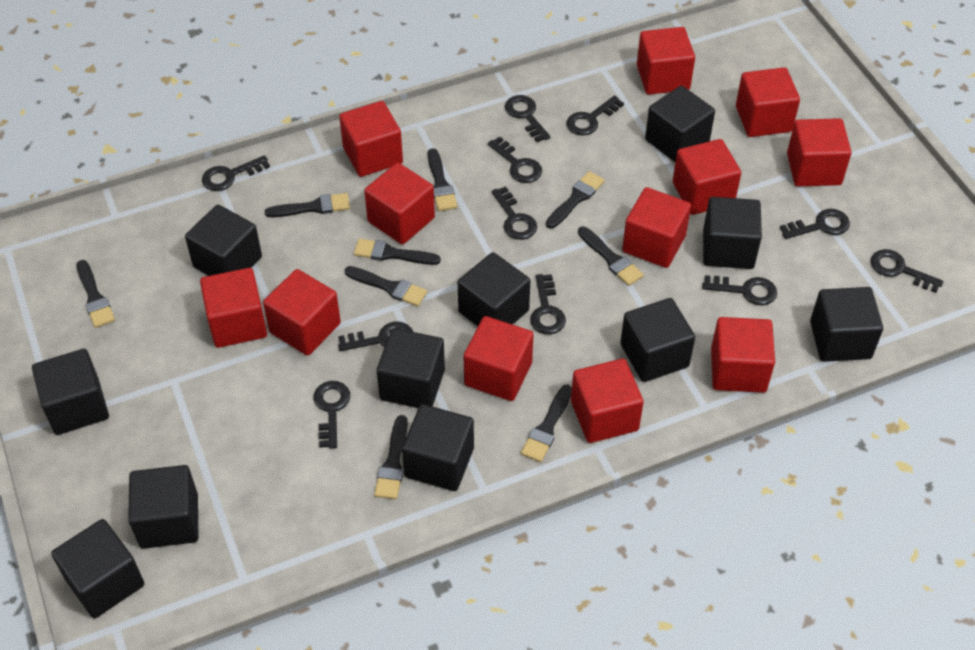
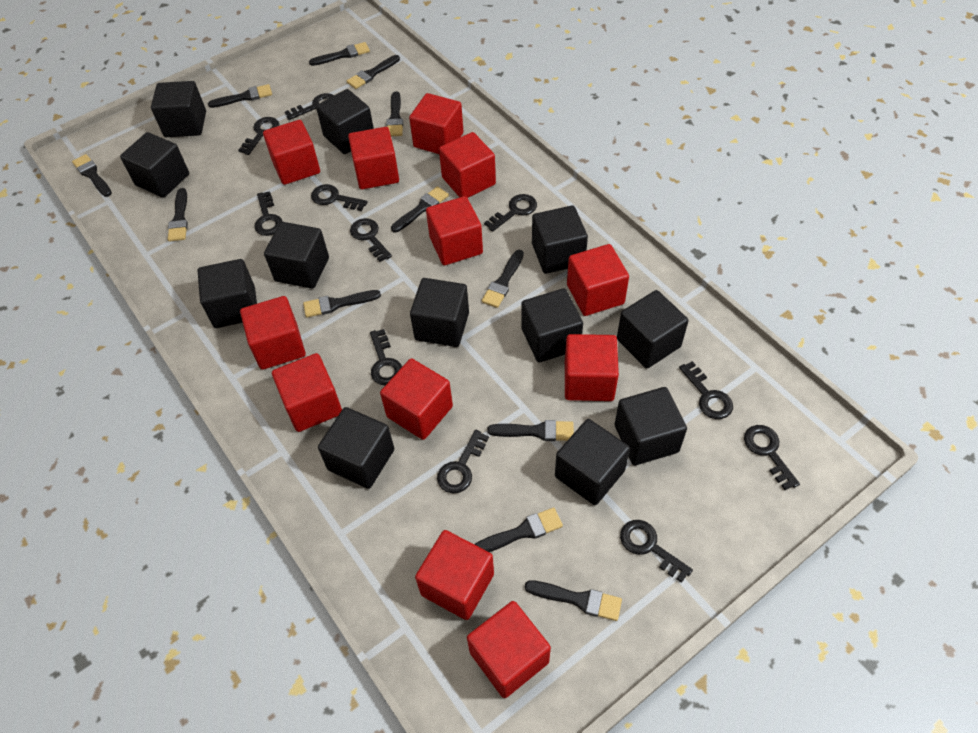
black brush: [76,260,115,328] [265,193,350,217] [345,266,427,307] [354,239,441,265] [374,415,408,499] [428,148,458,211] [521,385,572,462] [546,171,605,229] [578,226,644,286] = 9 -> [72,154,112,197] [168,188,188,242] [208,84,272,108] [303,290,381,318] [309,42,370,66] [347,55,400,89] [386,91,403,136] [391,186,449,232] [474,507,563,552] [482,250,524,308] [487,420,574,441] [525,580,622,621] = 12
black cube: [32,349,109,435] [51,519,144,618] [128,465,198,549] [185,205,262,276] [377,328,445,408] [402,404,474,491] [458,252,530,326] [620,298,695,382] [645,86,715,162] [703,197,762,269] [810,287,883,362] = 11 -> [120,132,189,198] [151,81,206,137] [198,259,257,328] [264,222,329,289] [316,89,374,154] [318,407,394,489] [410,278,469,347] [521,288,583,362] [532,206,588,274] [555,419,630,505] [615,387,687,466] [617,290,688,368] = 12

